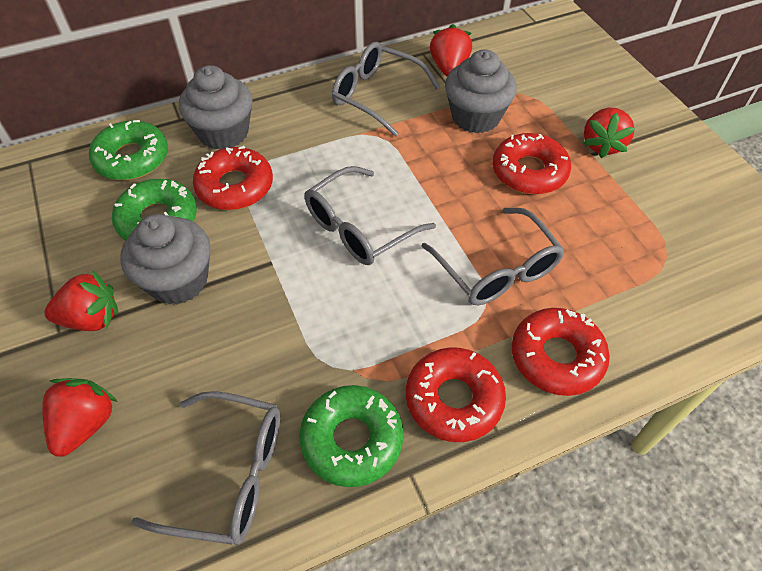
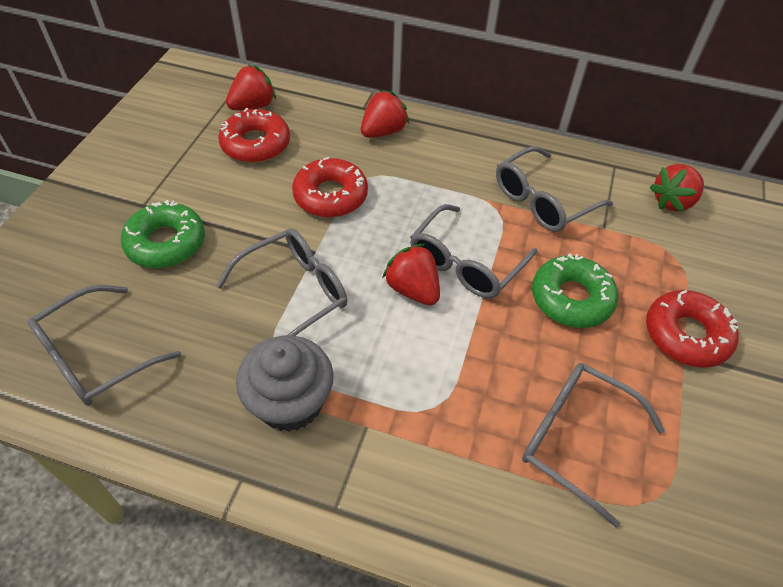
green donut: [89,120,168,180] [112,179,197,240] [300,385,404,487] = 3 -> [121,200,205,268] [532,254,618,328] = 2
grey cupcake: [120,214,210,305] [179,65,252,150] [445,50,517,133] = 3 -> [236,336,334,432] = 1
grey glasses: [132,391,280,545] [305,166,436,265] [332,42,440,137] [421,208,565,305] = 4 -> [27,285,181,406] [216,228,348,336] [410,204,537,298] [496,146,613,232] [522,363,665,528] = 5
red donut: [193,146,273,210] [406,347,506,442] [493,133,571,195] [512,308,610,396] = 4 -> [218,108,290,163] [292,157,368,218] [646,290,739,368] = 3

